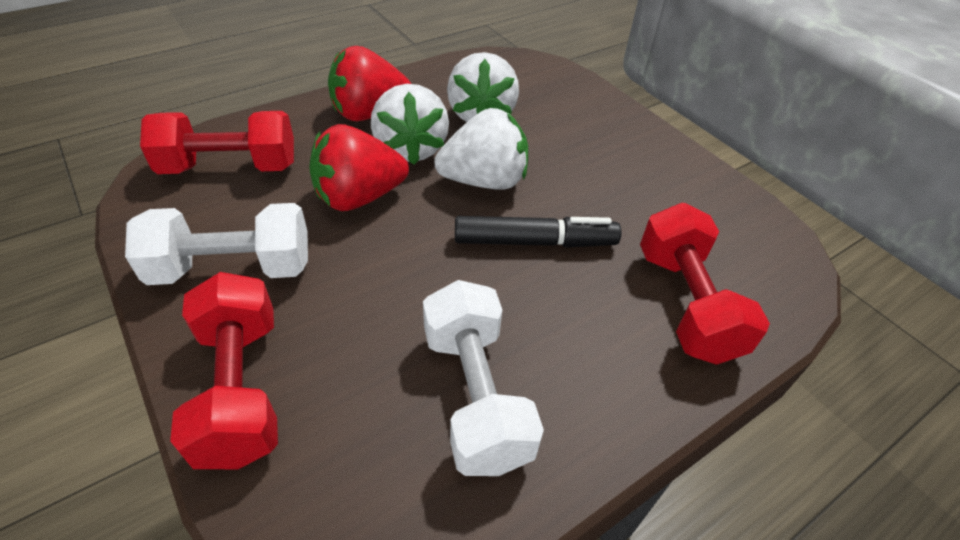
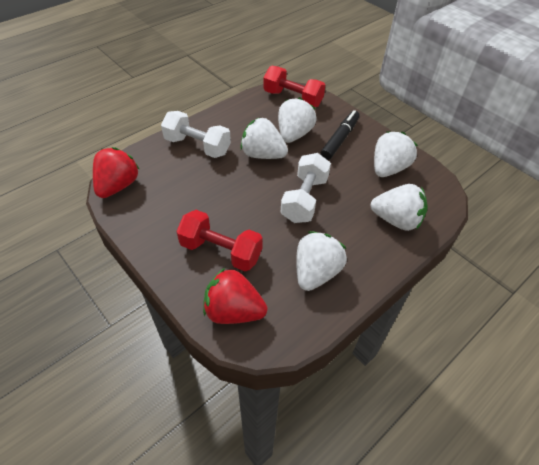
red dumbbell: [140,111,294,174] [170,272,278,469] [640,203,770,365] = 3 -> [176,210,263,271] [264,66,325,108] = 2
white strawberry: [371,84,449,165] [434,108,528,190] [447,52,519,122] = 3 -> [240,118,288,159] [278,97,316,143] [296,231,347,291] [371,184,428,231] [374,131,418,177] = 5

